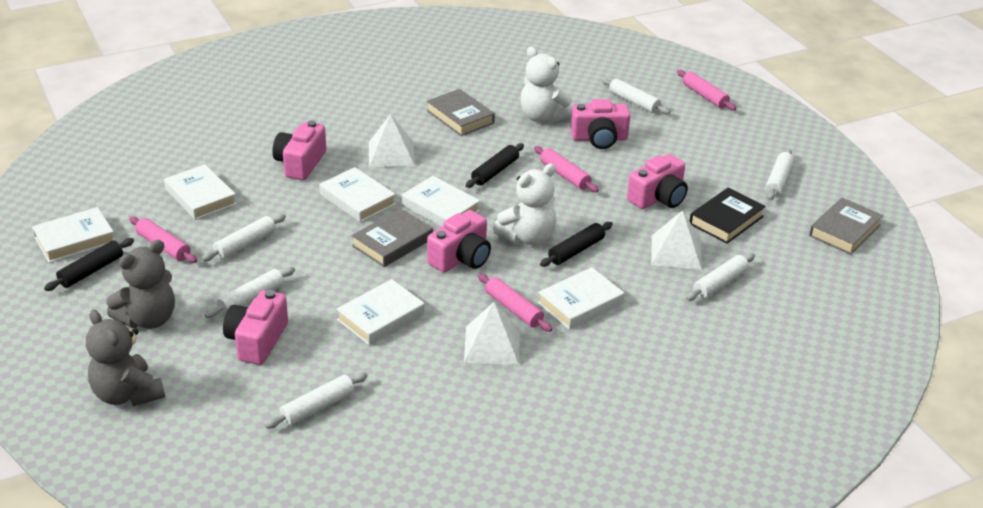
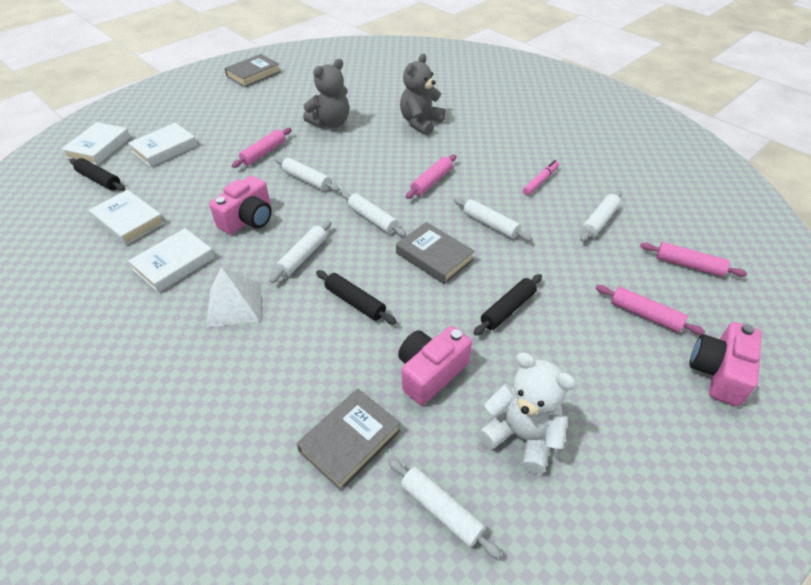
black book: [689,188,766,244] = 1 -> none = 0
pink camera: [223,290,288,365] [272,120,326,180] [427,210,491,273] [570,99,630,149] [627,154,688,209] = 5 -> [209,176,272,234] [398,326,472,405] [690,322,762,406] = 3
pink marker: none = 0 -> [523,160,559,195] = 1
white book: [32,207,115,263] [164,164,237,220] [319,167,396,222] [336,279,425,345] [402,176,480,227] [538,267,624,330] = 6 -> [61,122,130,165] [89,190,164,245] [128,123,197,167] [128,228,215,293] = 4
white pyramid: [369,114,415,167] [464,302,520,365] [651,210,702,270] = 3 -> [206,267,261,328] = 1
white teddy bear: [493,164,556,245] [520,47,573,123] = 2 -> [479,352,576,474] = 1

